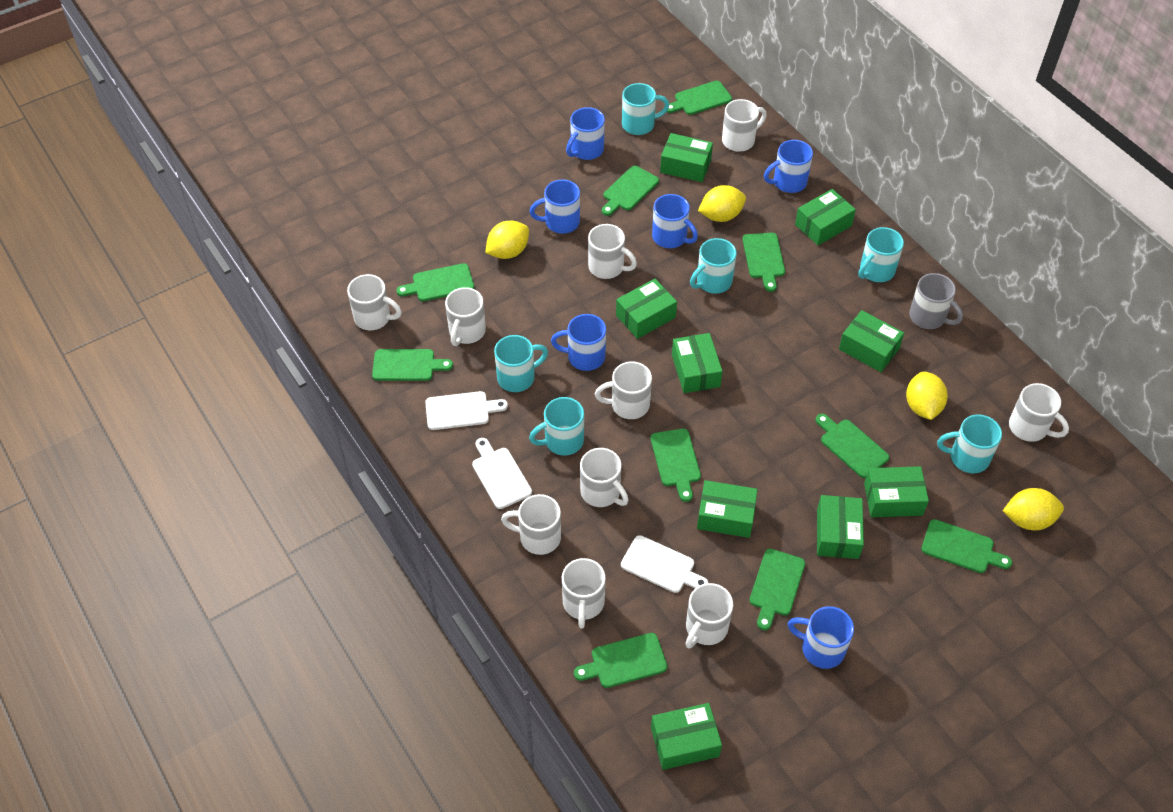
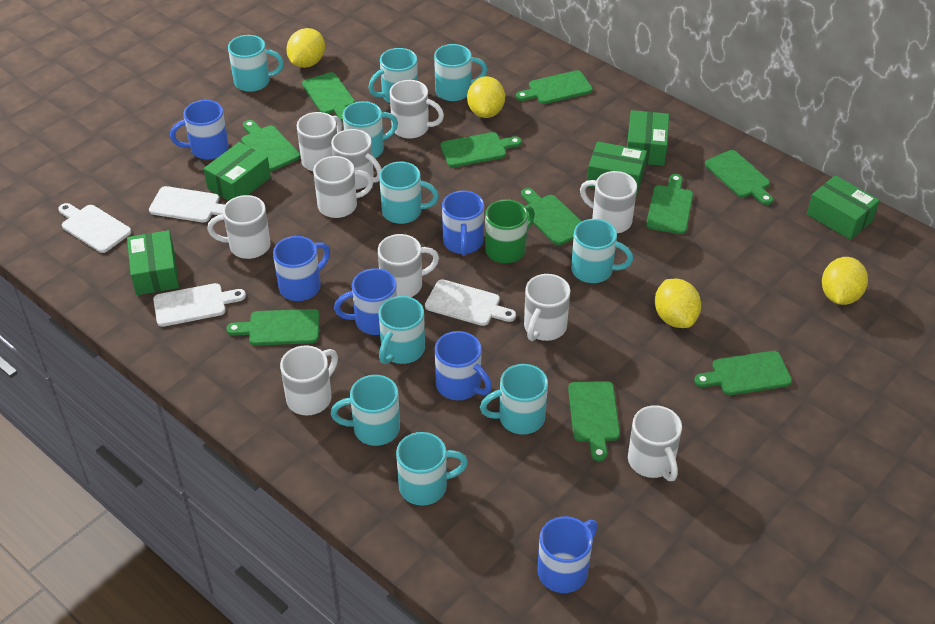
green box: [616,279,677,339] [651,703,722,770] [660,133,713,182] [672,333,723,393] [697,480,758,538] [795,189,856,245] [817,495,864,559] [839,310,904,372] [864,466,929,517] = 9 -> [127,230,179,295] [204,142,271,201] [587,141,647,196] [627,110,669,166] [807,175,880,240] = 5
green mug: none = 0 -> [485,200,535,263] = 1
grey mug: [909,273,963,329] = 1 -> none = 0
turquoise mug: [494,335,548,392] [529,397,584,456] [622,83,669,135] [690,238,737,294] [858,227,904,282] [937,415,1002,473] = 6 -> [228,35,284,92] [331,375,400,446] [343,101,398,158] [368,48,418,103] [379,162,439,224] [379,296,425,364] [396,432,468,506] [434,44,487,101] [480,364,548,435] [571,219,633,283] = 10
white cutting board: [425,391,508,430] [472,438,532,509] [621,535,708,593] = 3 -> [58,203,131,253] [149,186,225,222] [153,283,246,327] [425,279,516,326] = 4

